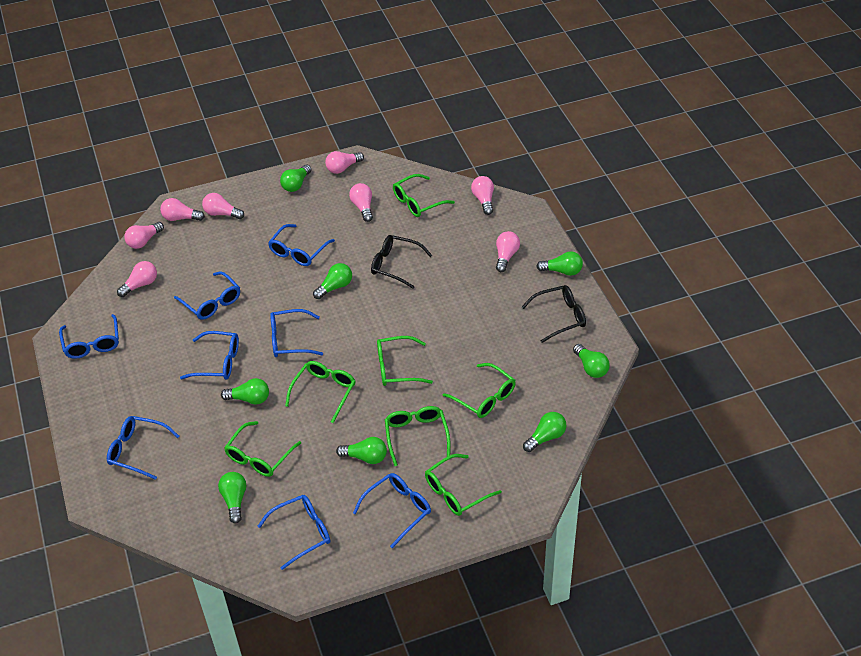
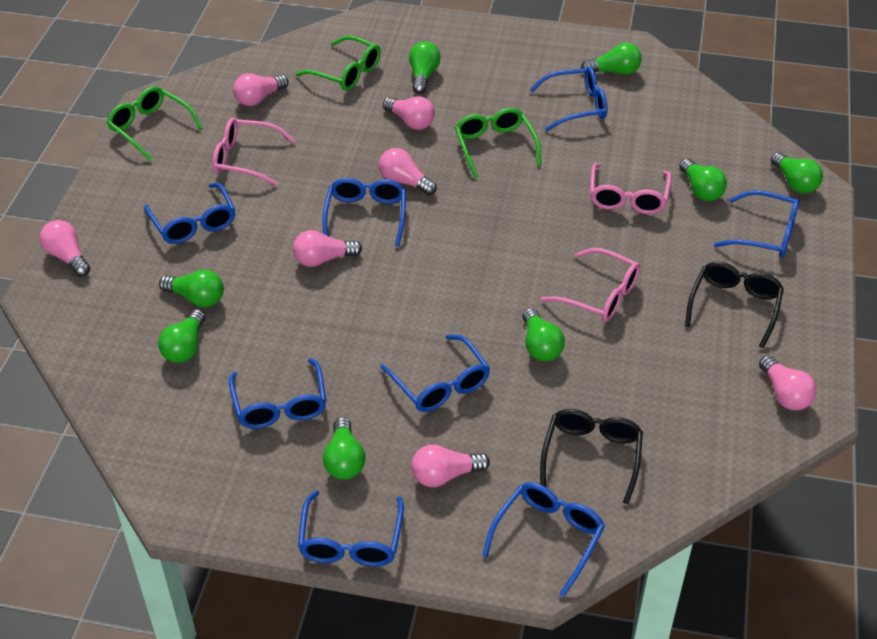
green glasses: [224,421,301,477] [285,361,355,423] [377,336,433,386] [385,406,451,466] [393,174,455,217] [425,454,502,516] [443,363,516,418] = 7 -> [107,86,203,161] [296,35,381,91] [455,108,541,178] = 3
pink glasses: none = 0 -> [213,118,296,186] [541,248,640,322] [590,163,672,214] = 3
pink light bulb: [117,261,157,297] [124,222,164,249] [160,198,205,221] [202,193,244,219] [325,151,364,174] [349,183,373,222] [471,176,494,215] [496,231,520,272] = 8 -> [40,220,90,277] [233,73,289,106] [293,230,362,267] [379,148,437,195] [383,96,435,130] [411,444,490,487] [759,355,816,410] = 7

